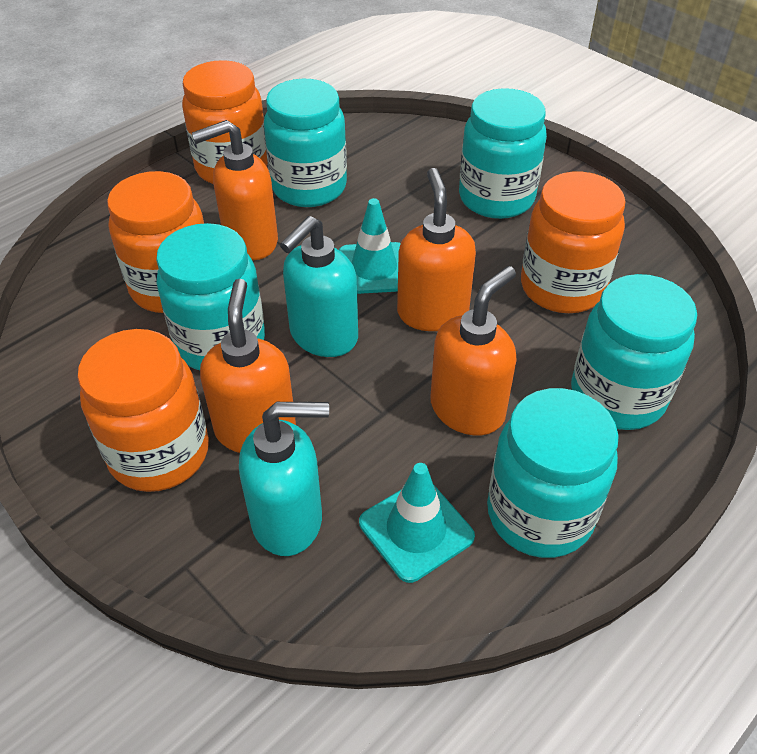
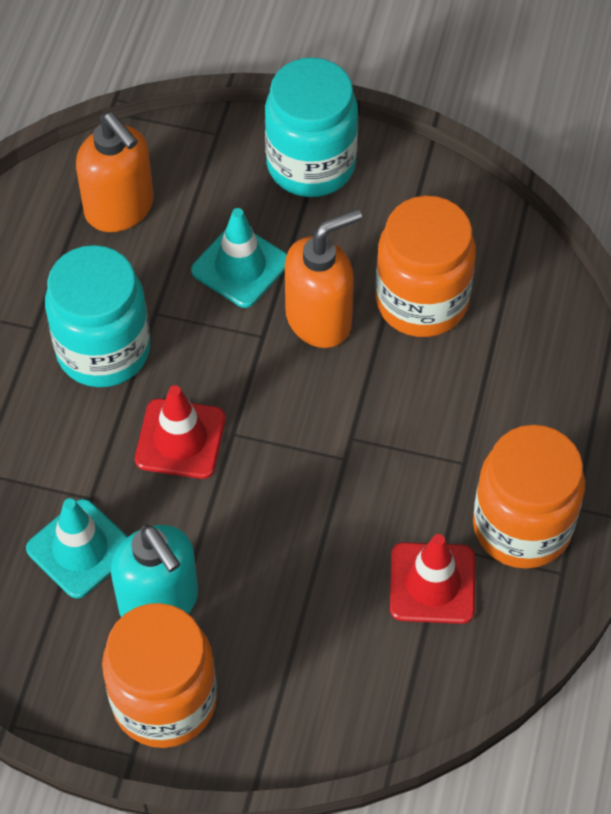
orange jar: [77,329,209,492] [107,171,204,313] [182,60,268,184] [521,172,626,313] = 4 -> [102,603,217,748] [376,196,476,337] [473,425,585,569] = 3
orange soap dispenser: [192,120,278,260] [200,279,296,453] [397,168,476,331] [430,266,517,435] = 4 -> [76,112,154,232] [285,209,362,348] = 2
red traffic cone: none = 0 -> [135,385,226,479] [390,534,475,624] = 2
turquoise jar: [156,223,265,370] [264,79,347,207] [459,88,547,219] [487,388,619,558] [571,274,697,430] = 5 -> [45,245,150,387] [265,57,358,197] = 2
turquoise soap dispenser: [239,402,329,556] [280,216,358,357] = 2 -> [111,525,198,617] = 1

